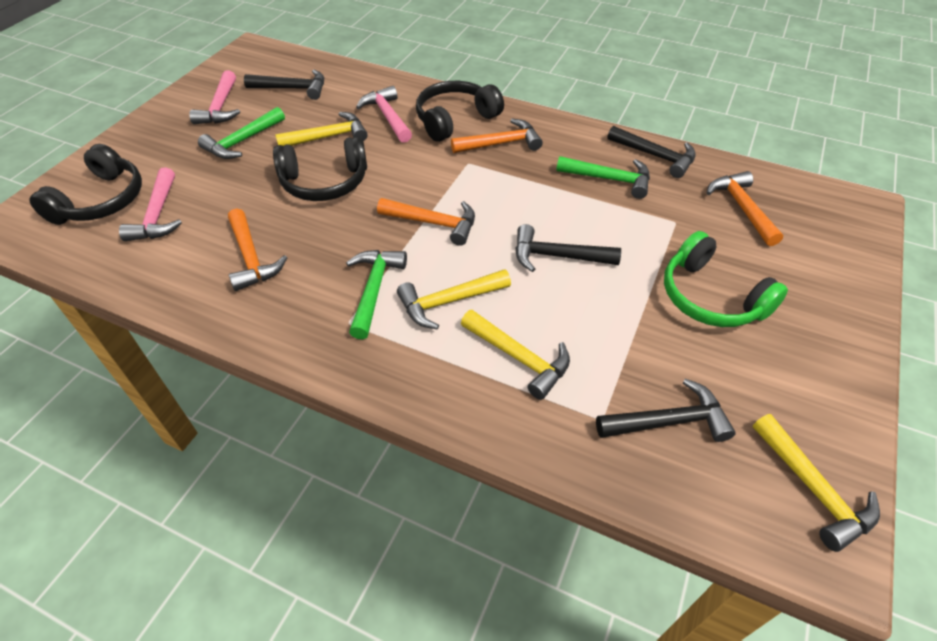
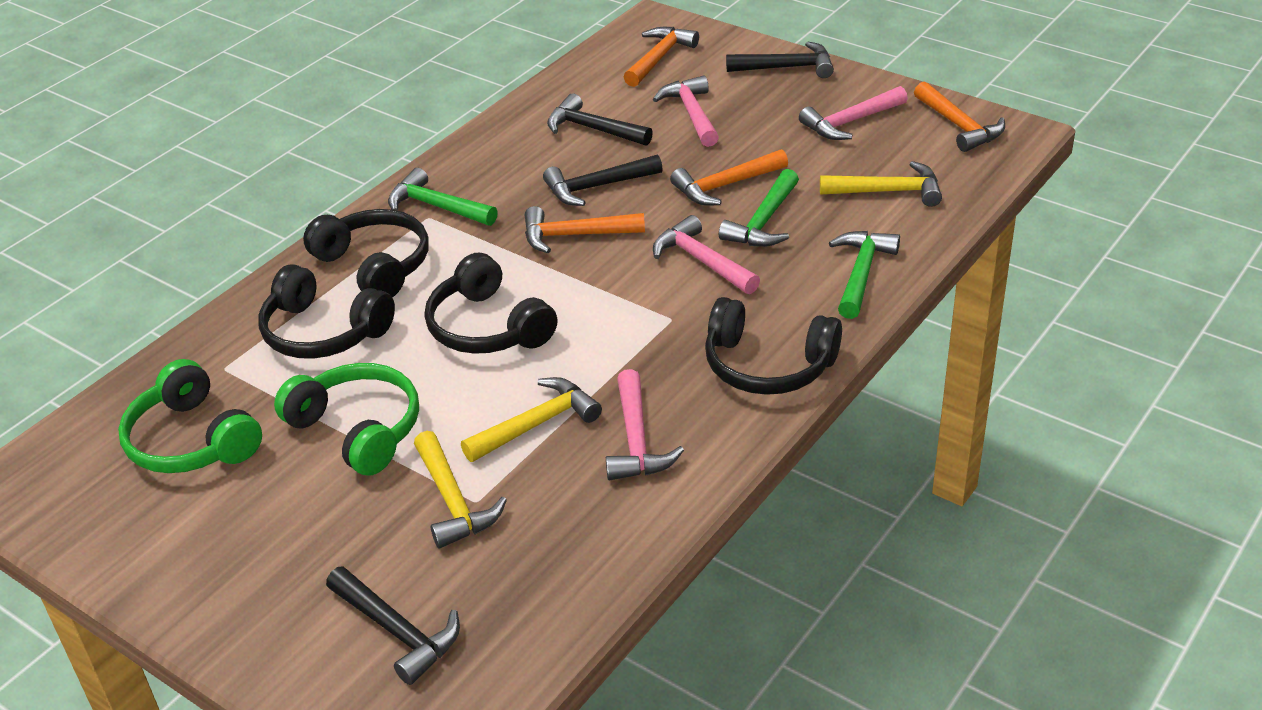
black headphones: [29,144,142,225] [273,136,367,201] [416,81,504,142] = 3 -> [258,264,395,359] [303,209,429,297] [425,253,557,354] [705,297,842,395] = 4
green headphones: [664,231,788,327] = 1 -> [118,359,262,473] [274,363,419,475] = 2
pink hammer: [119,167,182,241] [189,70,240,124] [356,86,412,143] = 3 -> [606,369,684,481] [653,75,719,147] [653,215,760,294] [799,86,908,140] = 4
yellow hammer: [275,112,368,146] [397,269,511,329] [461,310,570,400] [753,414,880,552] = 4 -> [414,431,507,549] [461,377,602,462] [820,161,942,207] = 3

